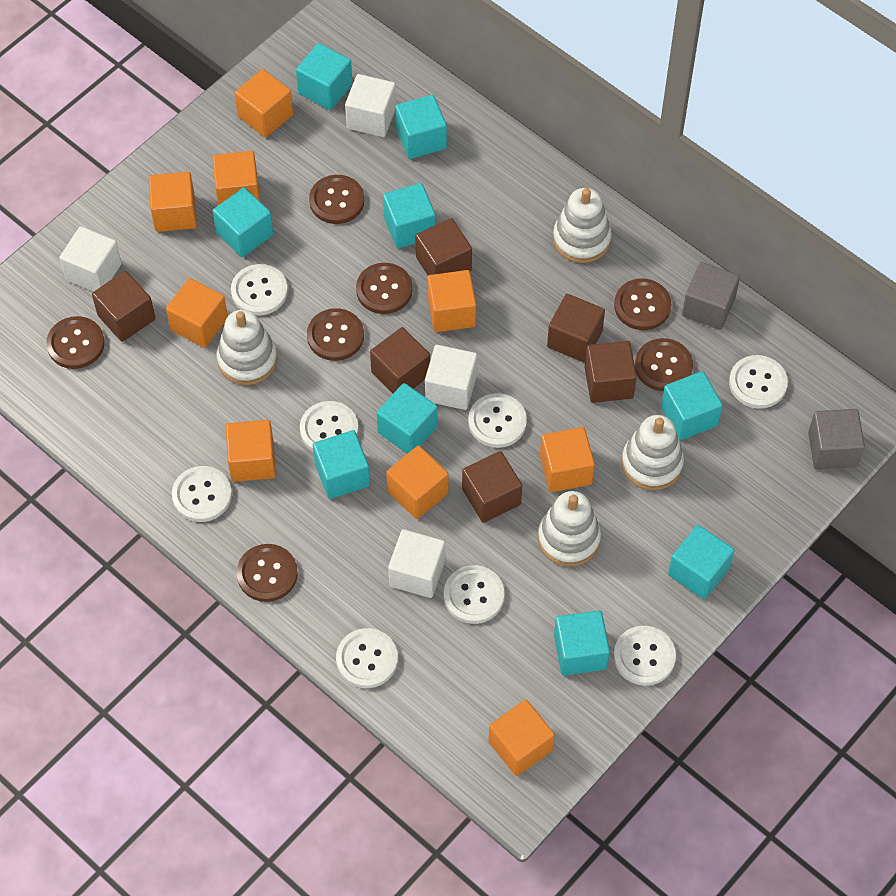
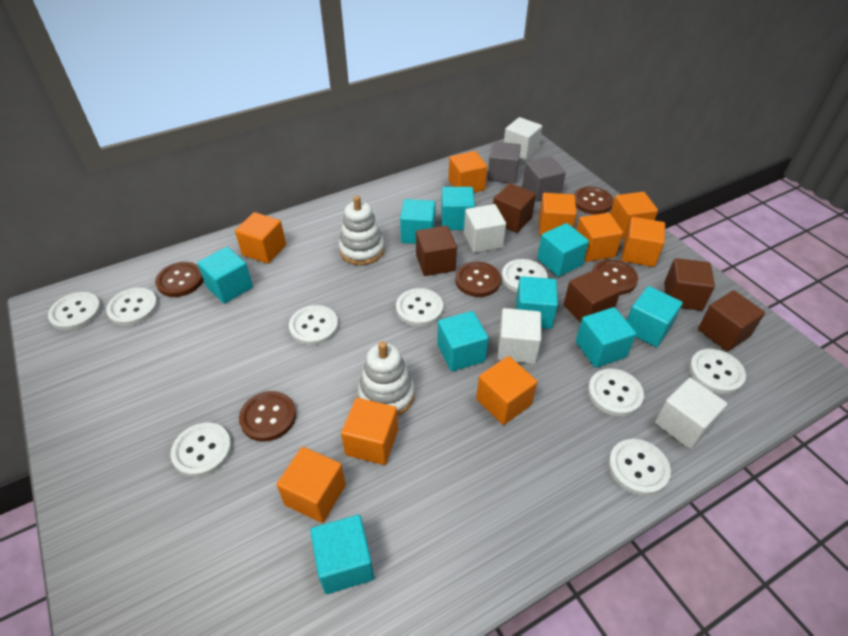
brown button: [46,316,105,369] [237,544,298,602] [307,308,364,361] [309,175,365,224] [356,263,413,314] [614,279,671,330] [635,338,693,391] = 7 -> [155,262,203,297] [239,391,296,442] [455,262,501,297] [574,187,614,214] [592,260,638,295] = 5
brown cube: [92,271,155,342] [370,327,430,394] [415,218,472,275] [462,451,522,523] [547,294,605,363] [585,341,637,403] = 6 -> [416,226,457,276] [493,183,536,233] [563,269,621,323] [664,258,715,311] [698,290,765,352] = 5
white button: [172,466,232,522] [231,264,288,316] [300,401,358,451] [336,628,398,688] [444,565,504,624] [468,393,527,448] [614,626,676,686] [729,355,788,409] = 8 -> [48,292,101,331] [106,288,158,326] [171,423,232,477] [289,305,338,345] [396,288,443,326] [502,259,547,292] [588,369,644,416] [608,439,671,496] [689,349,746,394] = 9
white stacking toy: [216,310,277,385] [538,491,601,566] [553,188,612,263] [621,415,684,490] = 4 -> [339,196,384,265] [358,341,415,416] = 2

